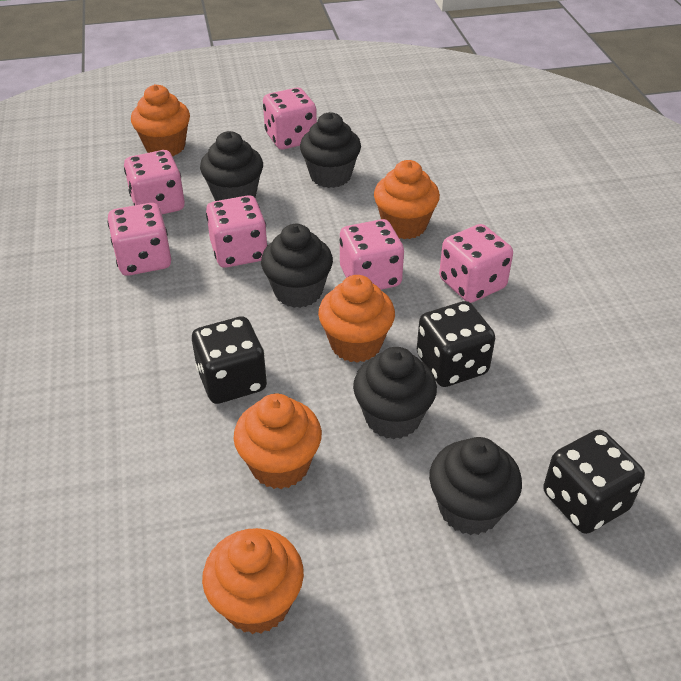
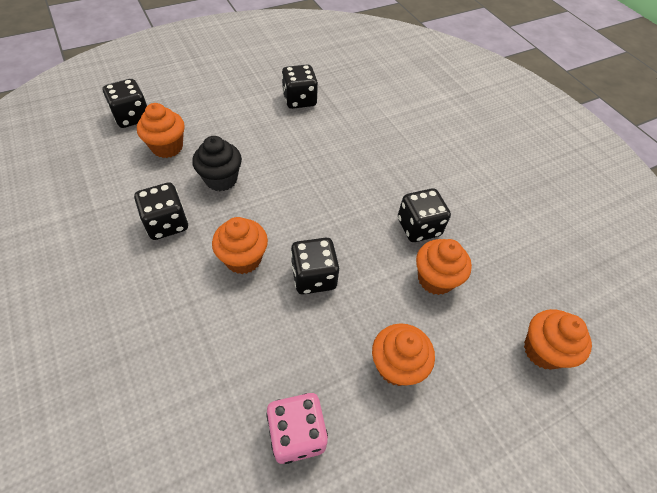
black cupcake: [200,131,263,201] [261,224,333,308] [300,112,361,188] [353,347,437,439] [429,437,522,535] = 5 -> [192,136,242,191] = 1
black dice: [192,316,267,404] [417,301,495,387] [543,430,645,534] = 3 -> [103,79,147,128] [134,182,188,240] [282,64,318,109] [291,238,340,295] [398,188,451,242] = 5
pink dice: [107,203,171,276] [124,150,185,214] [206,195,268,268] [263,88,317,149] [339,219,404,290] [439,224,513,303] = 6 -> [266,393,328,464] = 1

